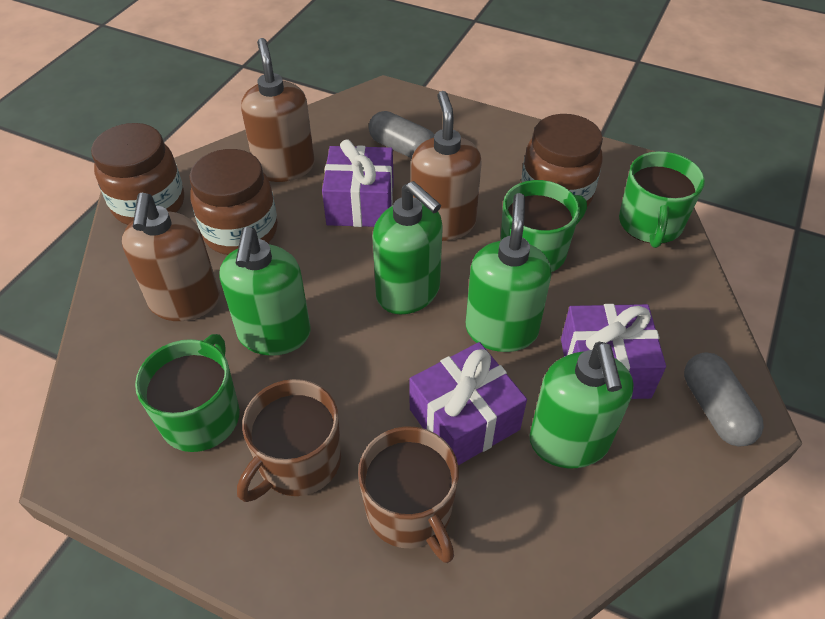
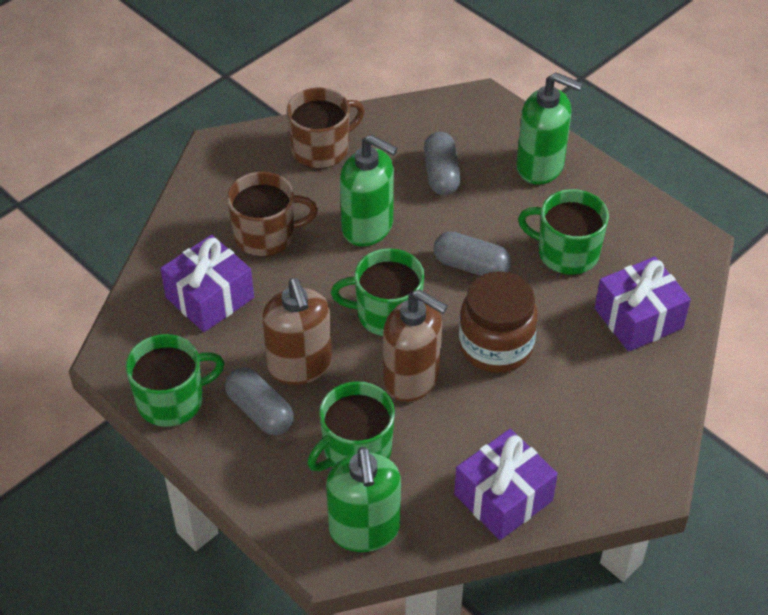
brown jar: [91,123,184,225] [189,149,278,255] [521,114,603,207] = 3 -> [459,271,538,373] = 1
brown soap dispenser: [122,193,220,321] [241,38,315,182] [411,91,482,241] = 3 -> [262,278,332,385] [383,289,448,402] = 2
green mug: [135,334,240,452] [500,180,587,272] [619,151,705,248] = 3 -> [126,334,224,427] [307,381,395,471] [331,248,424,336] [518,189,609,275] = 4
green soap dispenser: [220,227,310,356] [372,181,443,315] [466,193,552,352] [530,342,634,468] = 4 -> [326,447,401,552] [340,134,398,247] [516,73,583,185] = 3
grey capsule: [369,111,434,159] [684,352,764,447] = 2 -> [225,367,294,435] [424,132,461,195] [434,231,511,276] = 3

